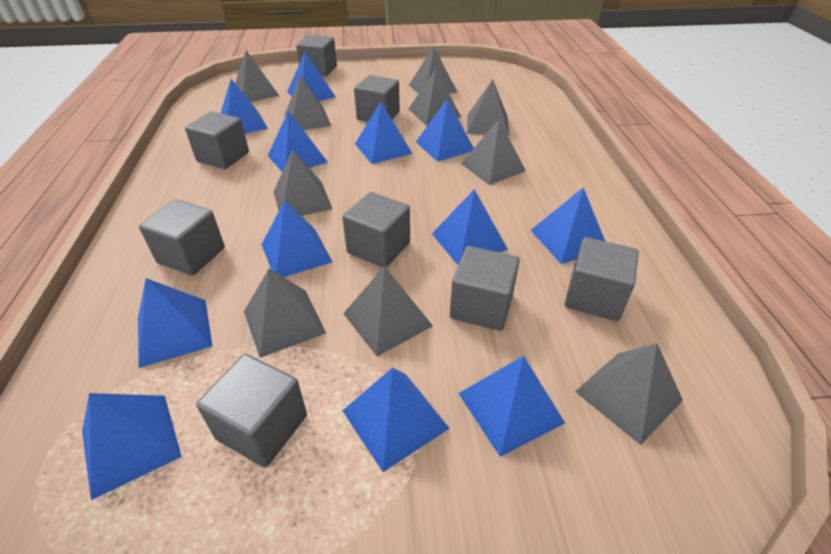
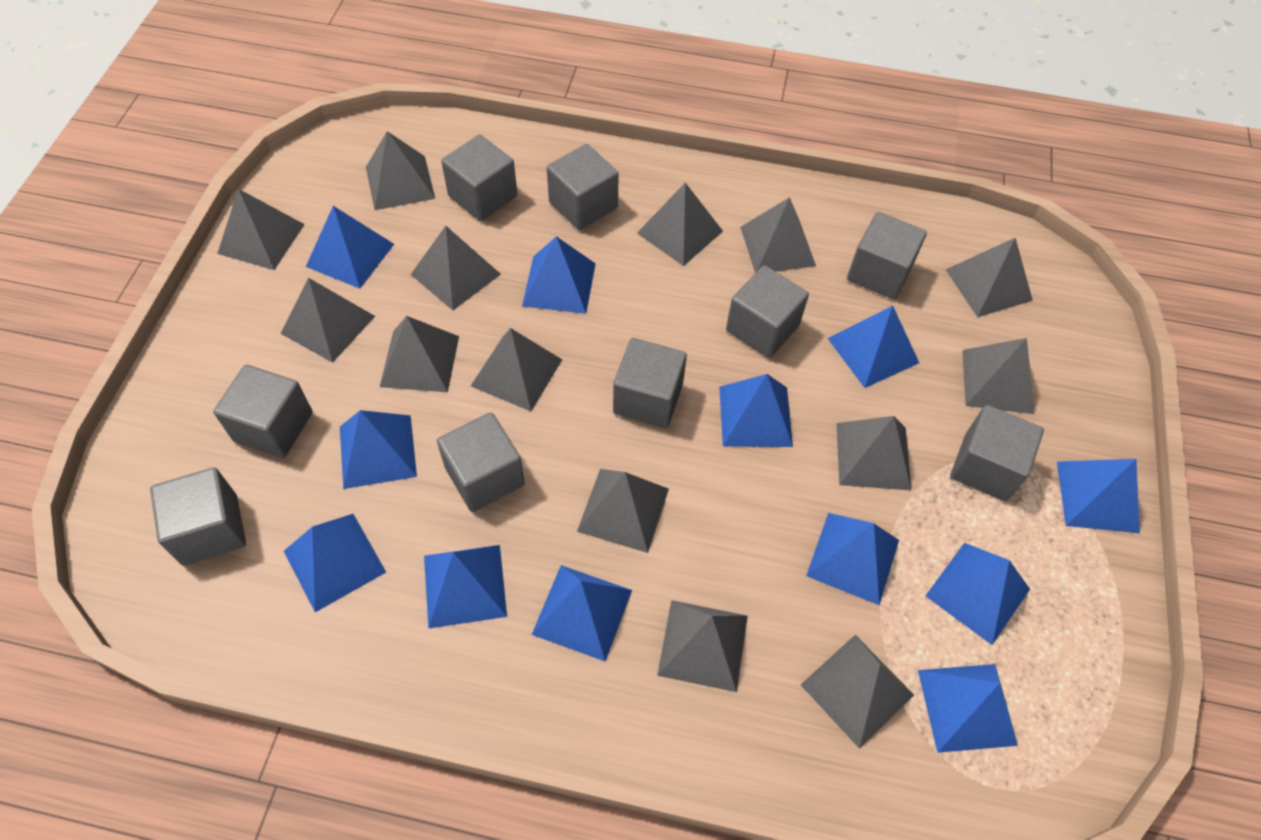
grey cube: [139,199,225,276] [185,111,249,169] [196,354,307,468] [296,35,337,77] [342,192,410,267] [354,75,400,122] [450,246,520,331] [565,237,639,321] = 8 -> [150,467,246,566] [213,365,313,458] [437,412,525,512] [441,134,517,221] [547,144,619,230] [613,338,687,428] [726,265,809,358] [847,212,927,299] [950,405,1044,501] = 9
grey pyramid: [235,50,279,102] [244,268,326,358] [273,150,332,216] [285,75,331,130] [343,266,433,356] [409,46,457,94] [409,69,461,126] [461,119,526,185] [467,79,509,136] [575,343,683,445] = 10 -> [217,189,305,270] [280,278,375,363] [366,131,435,210] [380,316,459,392] [411,226,501,310] [471,328,562,411] [577,469,669,553] [637,183,723,266] [657,600,748,692] [740,197,816,273] [801,635,914,749] [837,416,911,490] [946,238,1033,317] [962,338,1034,414] = 14

